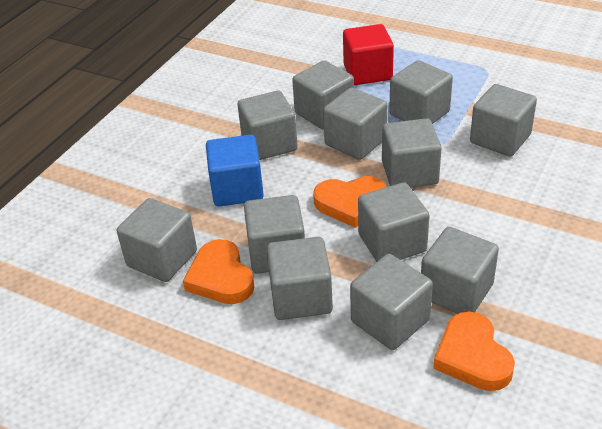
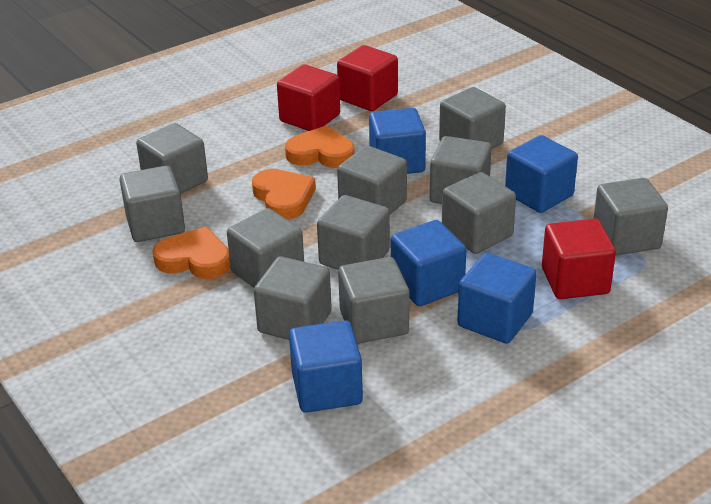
blue cube: [206,135,264,206] = 1 -> [289,320,363,413] [369,108,426,174] [391,220,466,306] [457,253,536,344] [505,135,578,213] = 5
grey cube: [117,198,197,282] [238,91,298,160] [244,195,305,274] [267,237,333,320] [292,60,354,130] [323,87,387,160] [350,254,433,350] [358,182,430,262] [382,118,442,188] [389,60,453,124] [421,227,499,314] [470,84,537,157] = 12 -> [119,165,185,242] [136,123,208,194] [227,208,304,288] [254,256,332,340] [317,195,390,270] [337,145,407,214] [338,257,409,344] [430,136,492,204] [439,87,506,149] [442,172,516,254] [593,178,668,256] = 11
red cube: [343,24,394,85] = 1 -> [277,64,340,131] [337,45,398,111] [542,219,616,299] = 3

